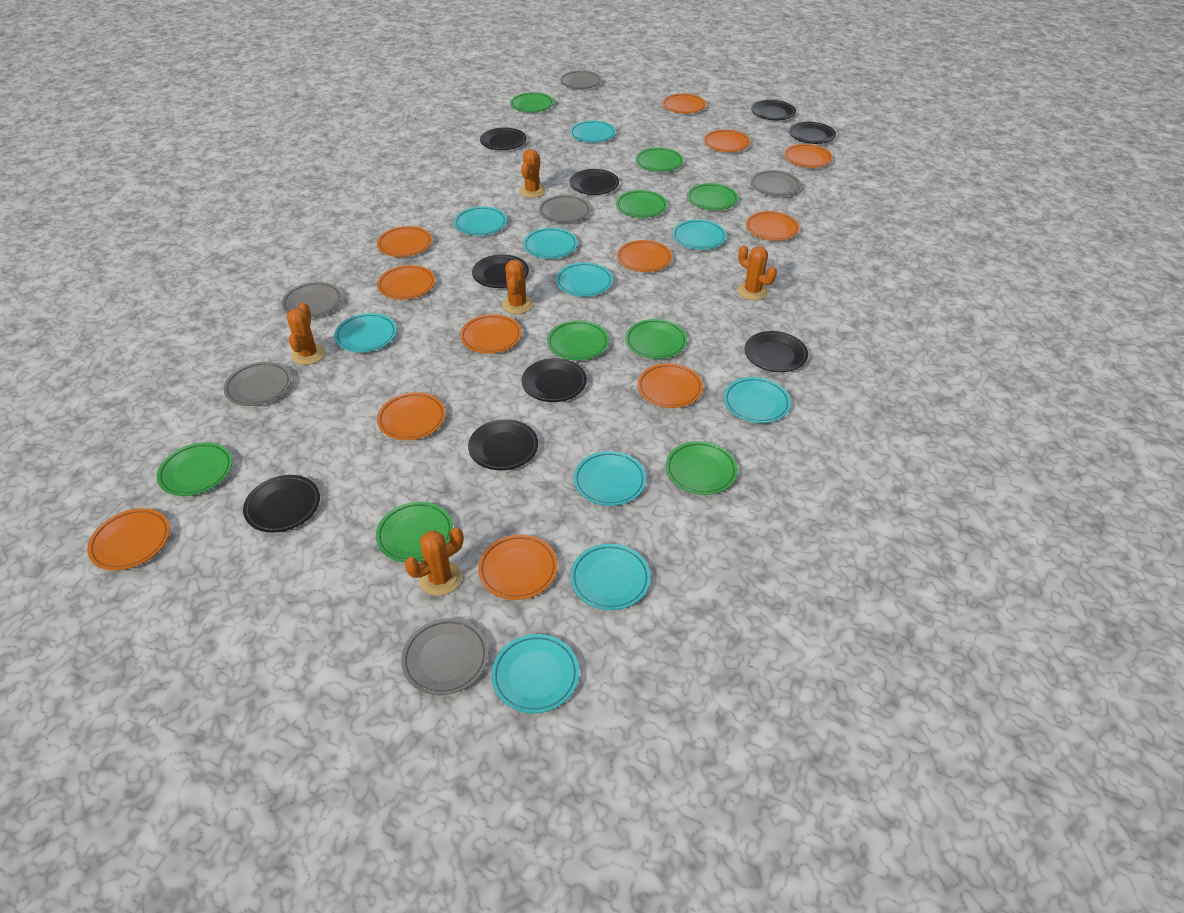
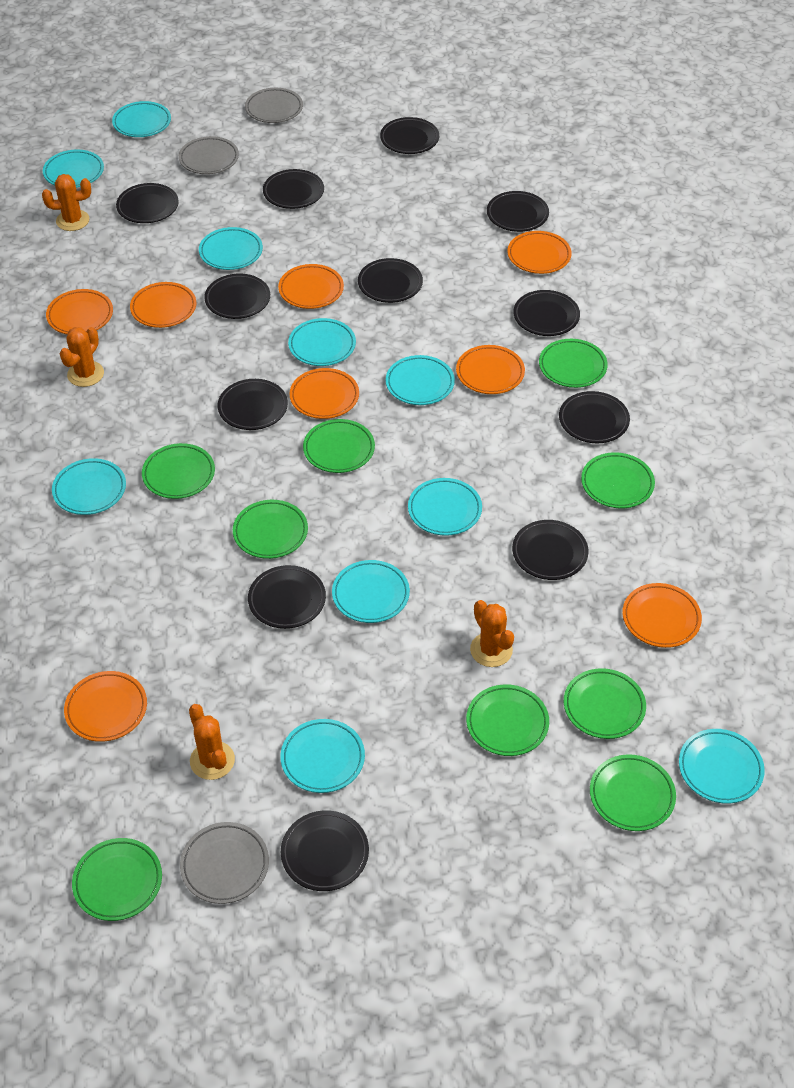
black plate: [243,475,320,533] [468,419,538,470] [472,254,529,288] [480,128,526,150] [522,358,587,402] [569,169,619,195] [745,331,808,372] [751,100,796,120] [789,122,836,144] = 9 -> [116,183,179,223] [204,274,270,319] [218,379,288,430] [248,565,326,629] [263,169,324,209] [281,810,369,891] [358,258,423,303] [380,117,439,154] [487,191,549,232] [512,520,589,580] [513,290,580,336] [559,391,630,443] = 12
grey plate: [224,362,291,406] [282,282,342,318] [401,618,488,695] [539,195,591,223] [560,70,602,89] [751,170,801,196] = 6 -> [179,136,239,174] [180,822,269,904] [245,88,303,123] = 3
orange cactus: [287,302,325,365] [404,528,464,596] [502,260,533,314] [519,149,546,198] [737,245,777,300] = 5 -> [42,174,91,231] [60,327,104,387] [189,704,235,780] [470,600,514,667] = 4
orange plate: [87,508,170,570] [377,226,432,257] [377,265,435,300] [377,392,445,440] [460,314,522,354] [478,534,558,600] [617,240,672,272] [637,363,703,408] [663,93,706,114] [704,129,750,152] [746,211,799,241] [784,144,833,168] = 12 -> [46,289,113,335] [64,671,147,742] [130,282,196,328] [278,264,344,309] [290,368,359,419] [456,345,525,394] [507,231,572,274] [622,583,702,648] = 8

